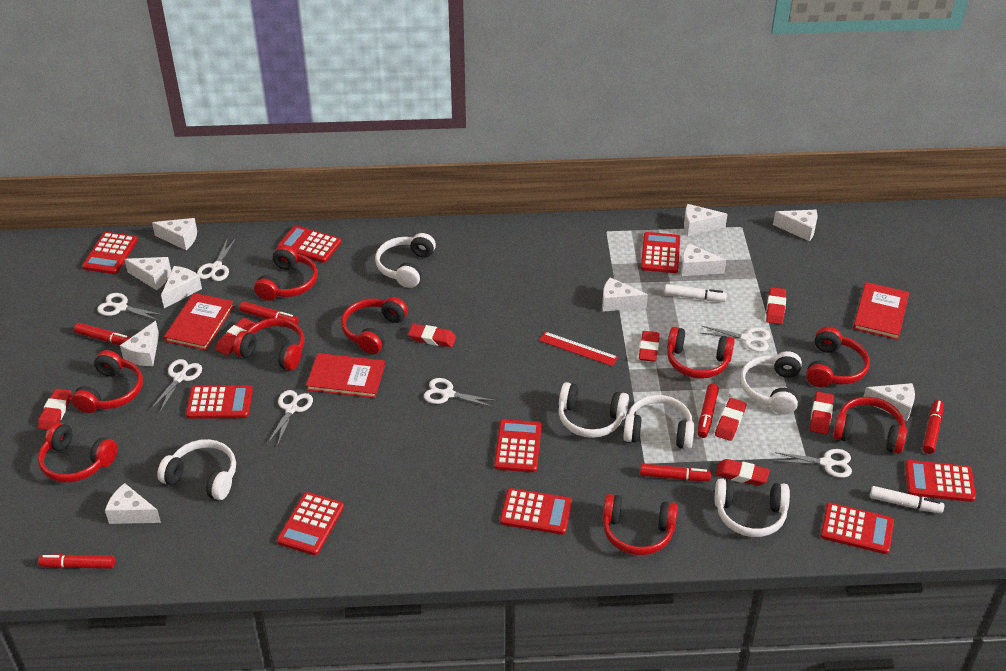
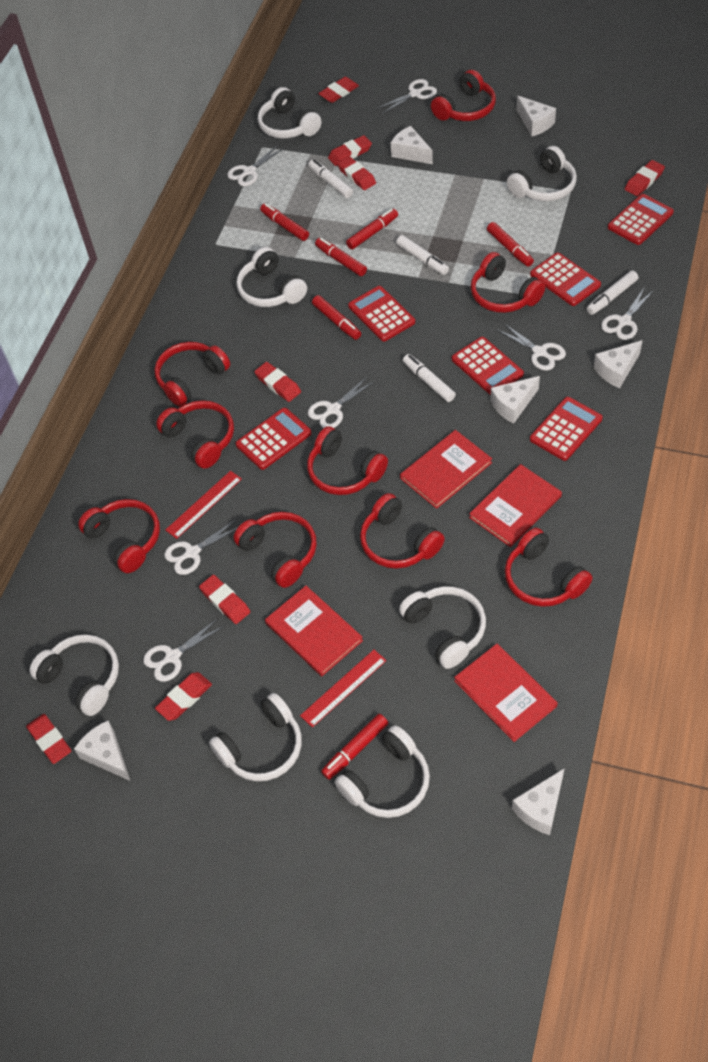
red book: [164,293,234,350] [306,353,385,398] [853,282,909,340] = 3 -> [265,586,363,676] [400,430,492,509] [454,644,558,742] [469,464,562,547] = 4
red calculator: [82,232,138,274] [186,385,253,419] [277,492,344,555] [278,226,341,263] [494,419,542,472] [500,488,572,535] [641,232,680,273] [821,503,894,554] [905,460,976,502] = 9 -> [236,408,312,470] [348,286,415,342] [452,337,524,395] [530,252,601,306] [530,397,603,461] [608,194,674,245] = 6
red ruler: [539,332,618,366] = 1 -> [165,471,242,539] [300,650,386,728] = 2
white cheese: [105,483,161,524] [120,321,159,366] [124,257,171,290] [152,218,197,250] [161,266,202,308] [602,277,648,312] [681,243,726,276] [684,204,727,236] [773,210,817,241] [863,383,915,421] = 10 -> [74,721,130,781] [391,126,433,164] [490,376,540,424] [512,768,565,835] [517,96,556,137] [594,340,643,388] = 6
white headphones: [157,439,236,500] [375,233,436,288] [559,382,629,438] [623,395,694,449] [715,478,790,537] [740,351,802,415] = 6 -> [30,635,119,716] [209,693,302,781] [236,247,307,307] [258,87,322,139] [334,725,430,818] [399,586,486,669] [507,146,577,201] = 7
white marker: [664,284,727,302] [870,486,944,513] = 2 -> [308,159,353,198] [396,235,449,275] [403,354,456,402] [586,271,638,315] = 4

